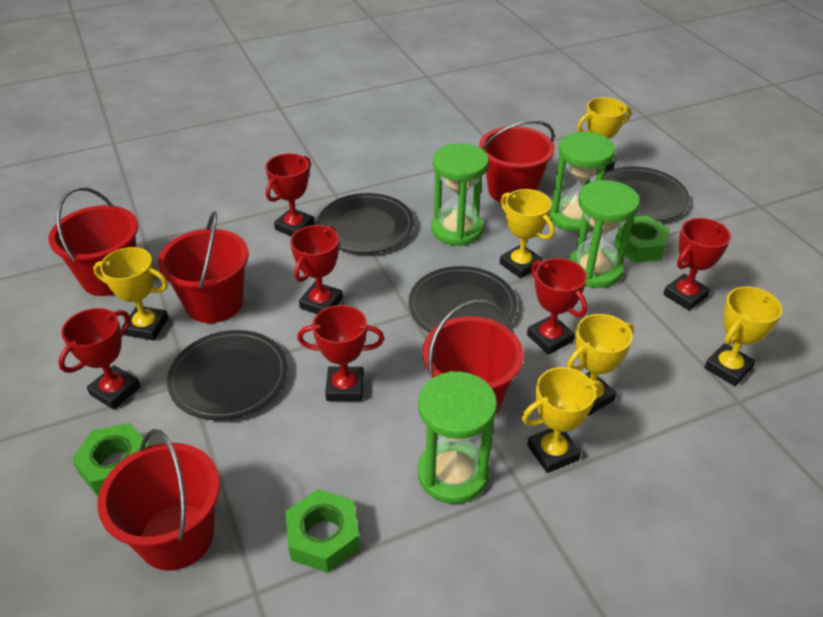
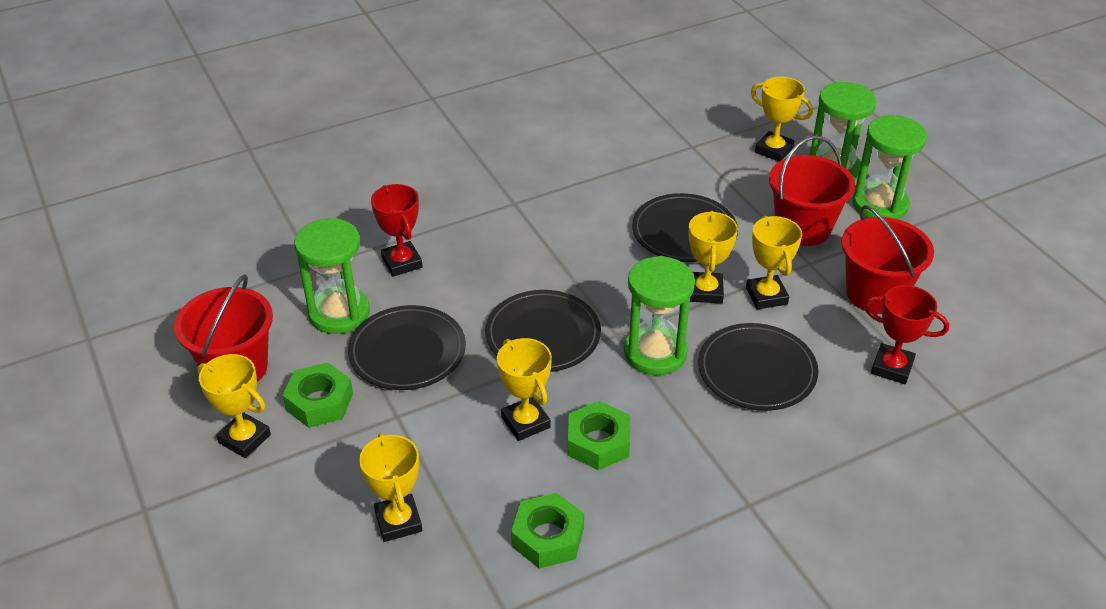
red bucket: [49,187,138,296] [97,429,220,571] [158,211,249,323] [422,300,524,413] [479,120,555,203] = 5 -> [174,274,273,382] [769,136,855,246] [841,205,934,314] = 3
red trophy: [58,308,141,410] [265,153,315,237] [290,225,343,314] [297,305,384,401] [527,258,588,355] [663,218,731,311] = 6 -> [371,184,423,277] [865,285,949,384] = 2

